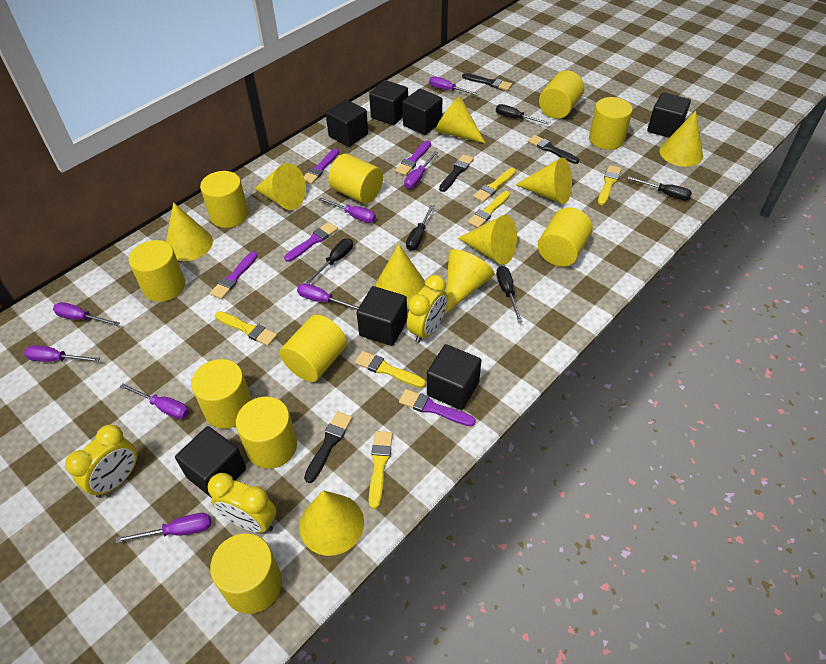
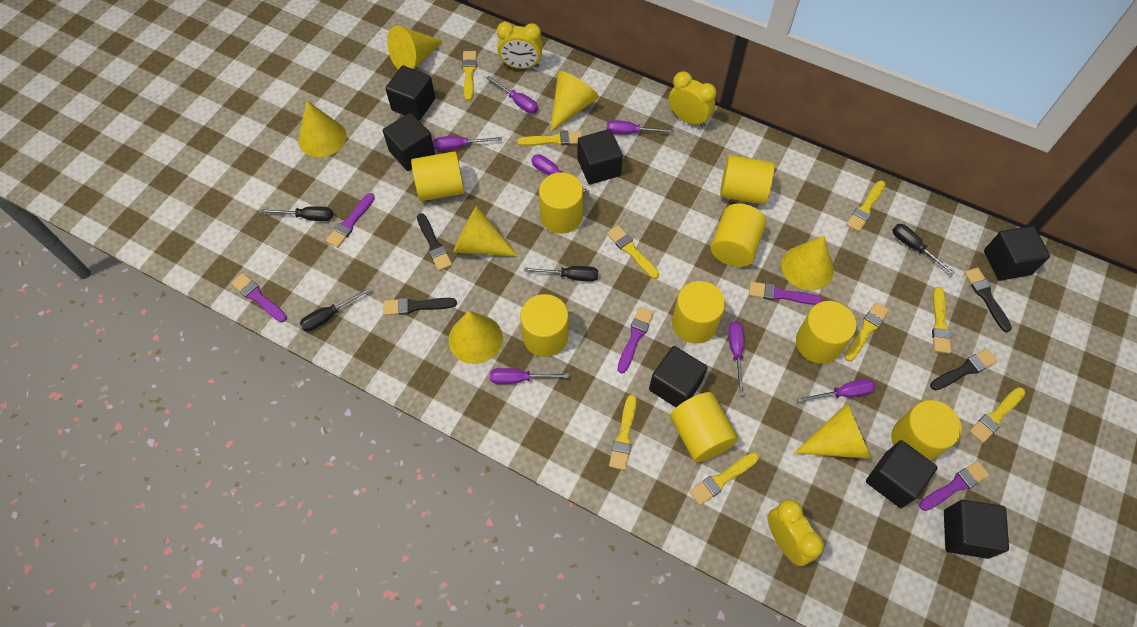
black screwdriver: [306,238,353,284] [406,205,435,251] [496,104,550,125] [496,266,522,322] [627,177,692,201] = 5 -> [261,206,333,221] [300,287,371,331] [524,266,598,282] [892,224,956,275] = 4
purple screwdriver: [24,345,100,362] [53,302,120,326] [116,513,211,543] [120,383,189,419] [297,283,359,310] [318,197,376,223] [404,151,438,189] [429,76,479,96] = 8 -> [433,136,502,151] [486,76,538,114] [490,368,569,384] [531,154,590,194] [606,120,674,135] [728,322,744,395] [797,379,876,402] = 7
yellow brush: [215,311,277,346] [355,351,426,388] [369,431,393,509] [468,191,510,228] [473,168,516,202] [598,165,622,205] = 6 -> [462,51,477,101] [517,131,582,146] [607,225,659,279] [609,395,637,470] [689,452,759,505] [844,302,889,361] [846,181,885,232] [932,287,951,353] [969,387,1025,443] = 9
yellow cone: [166,202,213,261] [254,163,306,210] [299,490,364,556] [376,244,426,304] [435,96,485,143] [445,249,495,314] [458,215,517,265] [515,157,572,204] [659,111,703,167] = 9 -> [298,101,346,157] [387,26,443,70] [448,311,503,364] [453,206,518,256] [550,71,599,132] [781,236,834,290] [794,403,871,459] = 7
yellow cylinder: [129,240,185,302] [191,359,252,429] [200,171,249,228] [210,534,282,614] [236,397,297,469] [280,314,347,382] [328,154,383,204] [538,207,593,267] [539,70,584,119] [589,97,633,150] = 10 -> [411,151,464,201] [520,294,568,357] [539,172,583,234] [670,392,738,462] [672,281,725,343] [711,204,766,267] [720,155,775,205] [796,301,856,364] [891,400,962,461] = 9

